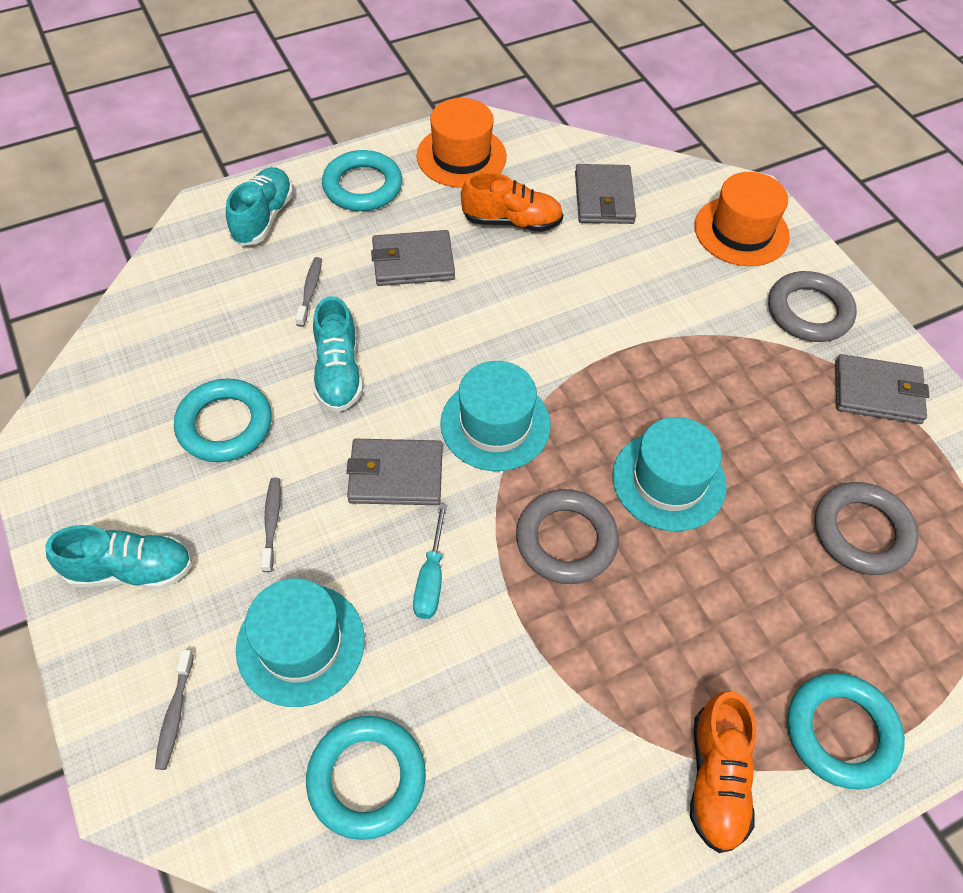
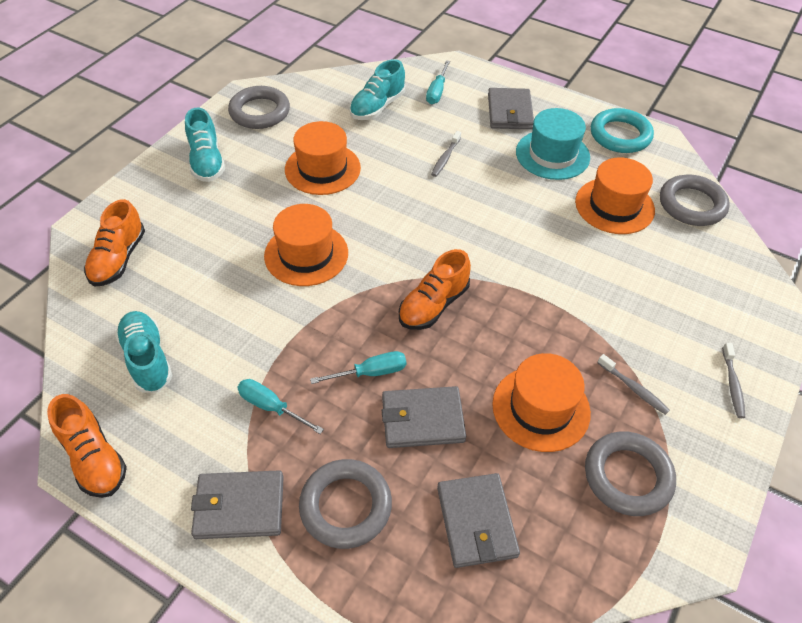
grey ring: [516,489,619,584] [768,271,857,342] [815,482,919,575] = 3 -> [228,86,290,129] [299,459,392,549] [585,431,676,516] [660,175,730,226] = 4
orange hat: [416,98,507,188] [694,172,790,266] = 2 -> [264,204,348,286] [285,121,361,195] [492,353,591,452] [575,157,655,234] = 4
orange shoe: [461,172,563,232] [690,691,757,853] = 2 -> [47,394,127,498] [84,199,145,287] [399,249,471,330] = 3
turquoise hat: [236,578,365,707] [440,361,551,471] [612,417,727,531] = 3 -> [516,108,590,180] = 1
turquoise ring: [174,378,272,462] [306,716,426,840] [322,150,402,211] [787,673,905,790] = 4 -> [591,108,654,153] = 1
turquoise screwdriver: [413,504,447,619] = 1 -> [237,379,324,434] [310,351,406,384] [426,60,450,104] = 3

